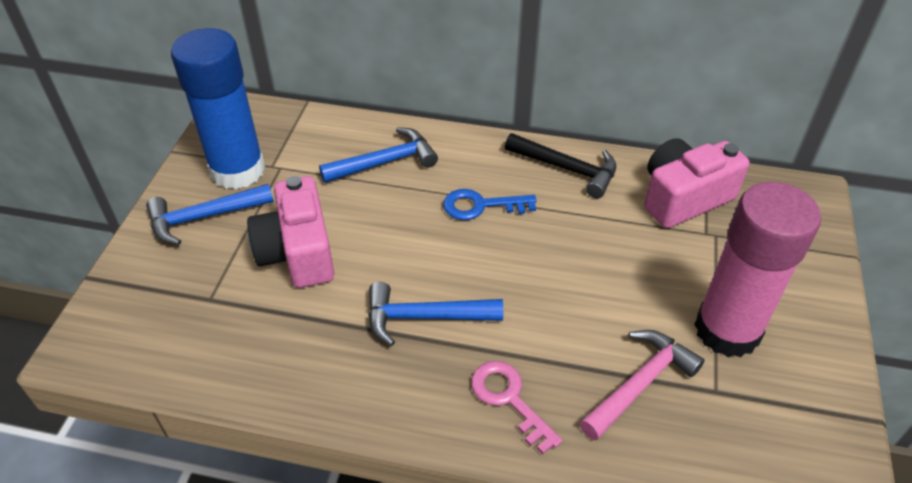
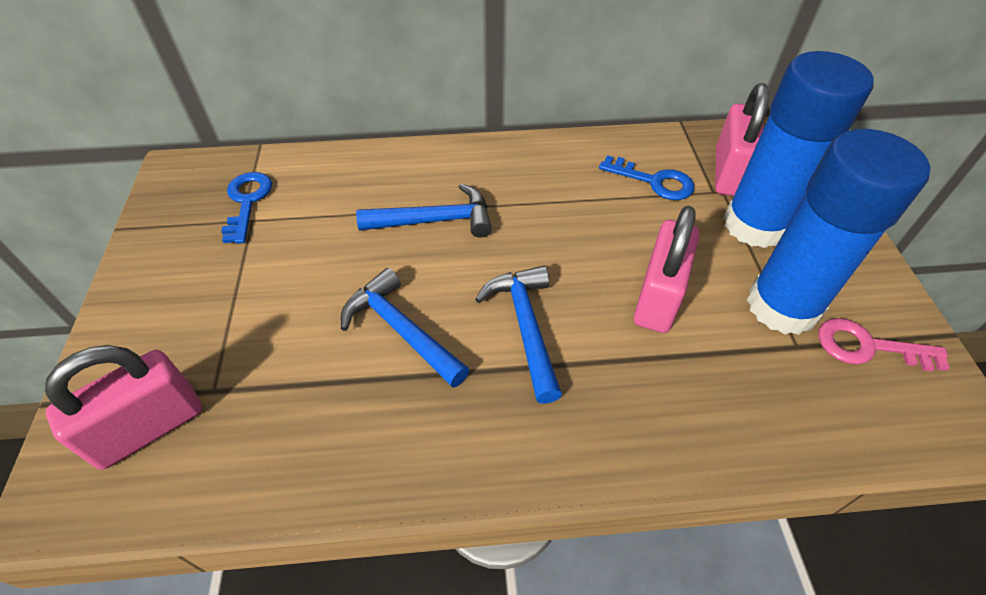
black hammer: [505,133,616,198] = 1 -> none = 0
blue glue stick: [171,28,265,189] = 1 -> [723,51,874,248] [747,129,931,335] = 2
blue key: [443,189,537,220] = 1 -> [221,172,272,244] [599,155,694,200] = 2
pink camera: [247,176,334,288] [644,138,750,228] = 2 -> none = 0
pink glue stick: [694,182,821,357] = 1 -> none = 0
pink hammer: [579,330,705,441] = 1 -> none = 0
pink padlock: none = 0 -> [45,345,202,470] [634,206,699,333] [715,83,769,196] = 3

